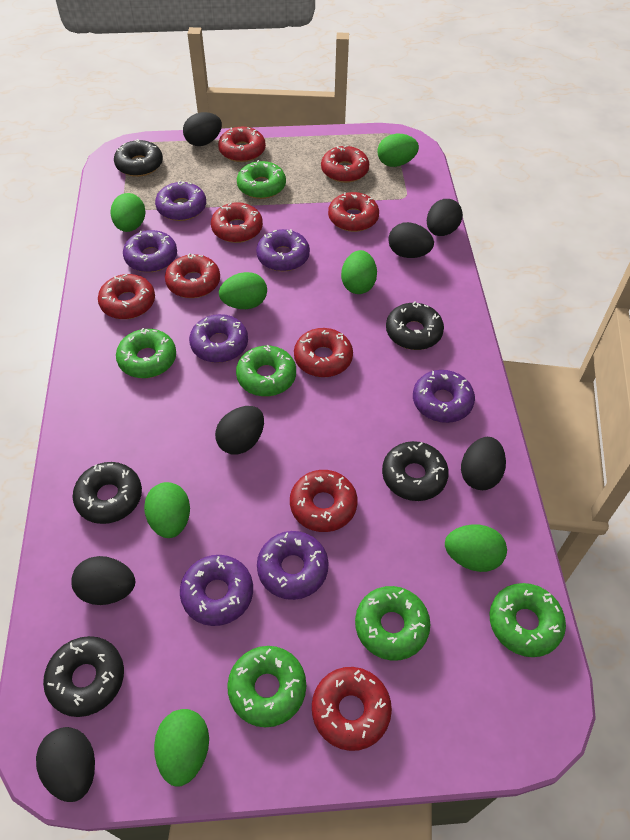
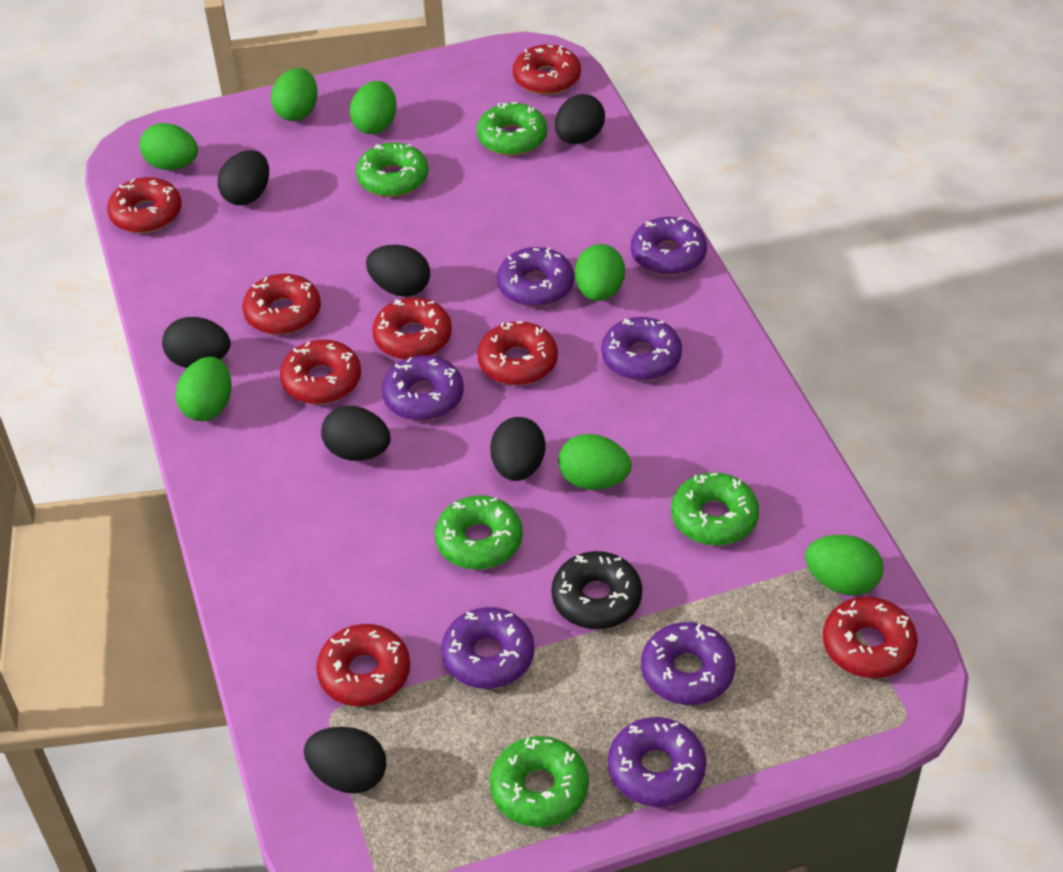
black donut: [43,636,124,717] [73,462,142,524] [114,139,163,177] [382,441,449,501] [386,302,444,350] = 5 -> [551,551,642,629] = 1
green donut: [116,328,176,378] [227,646,306,728] [236,345,296,396] [237,160,286,199] [355,586,431,661] [490,583,566,657] = 6 -> [356,143,429,197] [435,495,523,570] [477,102,547,156] [490,736,589,827] [671,472,759,546] = 5
red donut: [98,274,155,319] [165,253,220,298] [211,202,263,243] [218,127,266,162] [290,470,358,532] [294,328,353,377] [312,667,392,751] [321,146,369,183] [328,192,379,232] = 9 -> [107,177,182,233] [242,274,321,335] [280,340,361,404] [316,624,410,706] [372,297,452,360] [477,321,558,385] [513,44,581,95] [823,597,918,678] = 8

